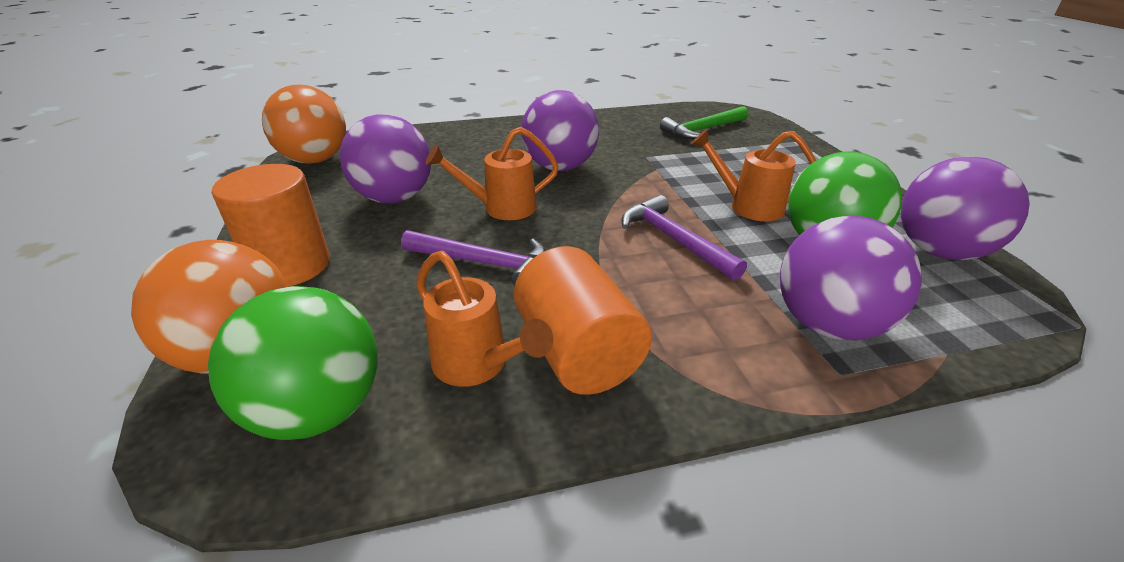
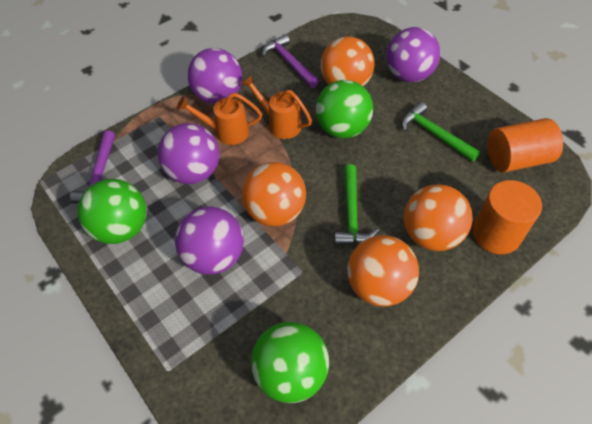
green ball: [208,286,378,440] [788,151,902,235] = 2 -> [78,179,147,244] [251,322,329,403] [316,80,373,138] = 3
green hammer: [660,106,748,139] = 1 -> [334,164,379,245] [402,102,480,162] = 2
orange ball: [131,240,288,374] [262,85,346,164] = 2 -> [242,162,306,226] [321,36,375,86] [347,235,419,307] [404,184,473,251] = 4
orange watering can: [416,251,553,387] [426,127,559,220] [691,128,816,221] = 3 -> [177,93,262,145] [241,75,312,139] = 2

